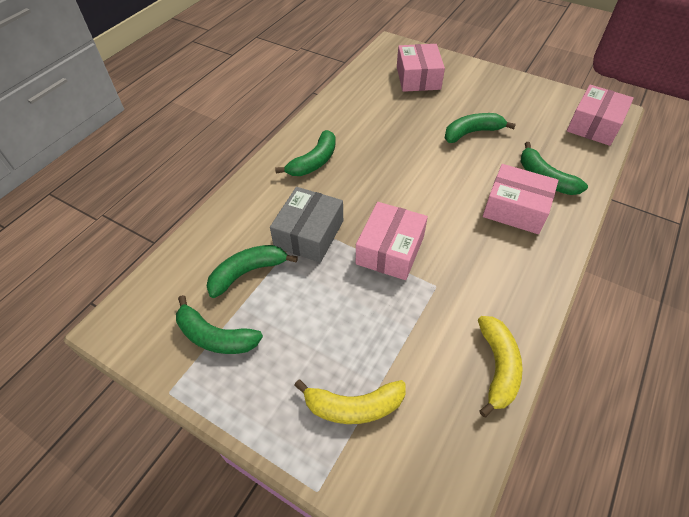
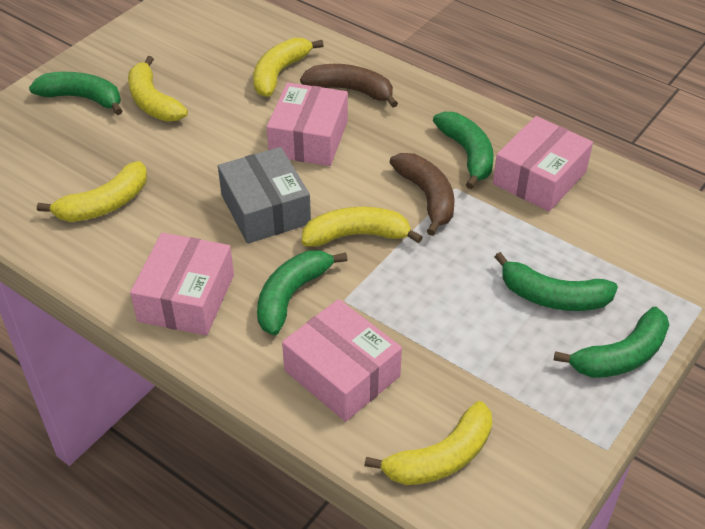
brown banana: none = 0 -> [300,64,398,108] [390,153,455,236] = 2
yellow banana: [294,379,406,424] [478,316,523,417] = 2 -> [37,161,147,222] [128,56,188,121] [253,38,324,97] [302,207,423,247] [364,401,492,485] = 5

